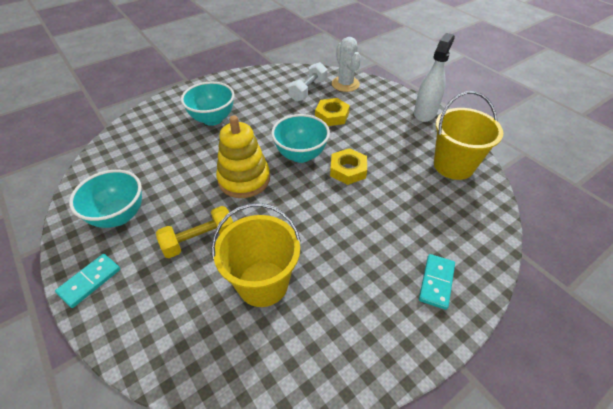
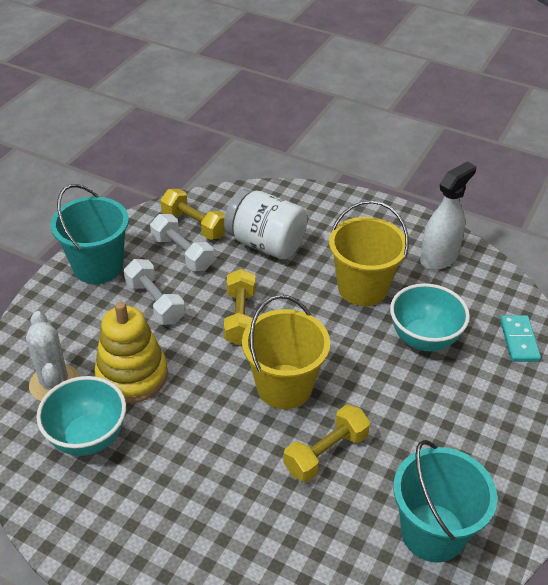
turquoise bowl: [69,170,142,228] [181,82,234,126] [271,114,330,163] = 3 -> [36,376,126,456] [390,283,470,351] = 2
turquoise bucket: none = 0 -> [51,184,129,284] [393,440,497,563] = 2
turquoise domino: [55,254,120,308] [419,254,455,310] = 2 -> [500,315,541,362] = 1
white dumbbell: [288,62,328,102] = 1 -> [124,259,185,325] [150,214,214,271] = 2
white jar: none = 0 -> [224,189,307,259] = 1
yellow dumbbell: [156,206,233,258] = 1 -> [160,189,226,240] [224,269,256,345] [283,405,370,482] = 3
yellow nut: [315,98,350,126] [330,148,367,185] = 2 -> none = 0

